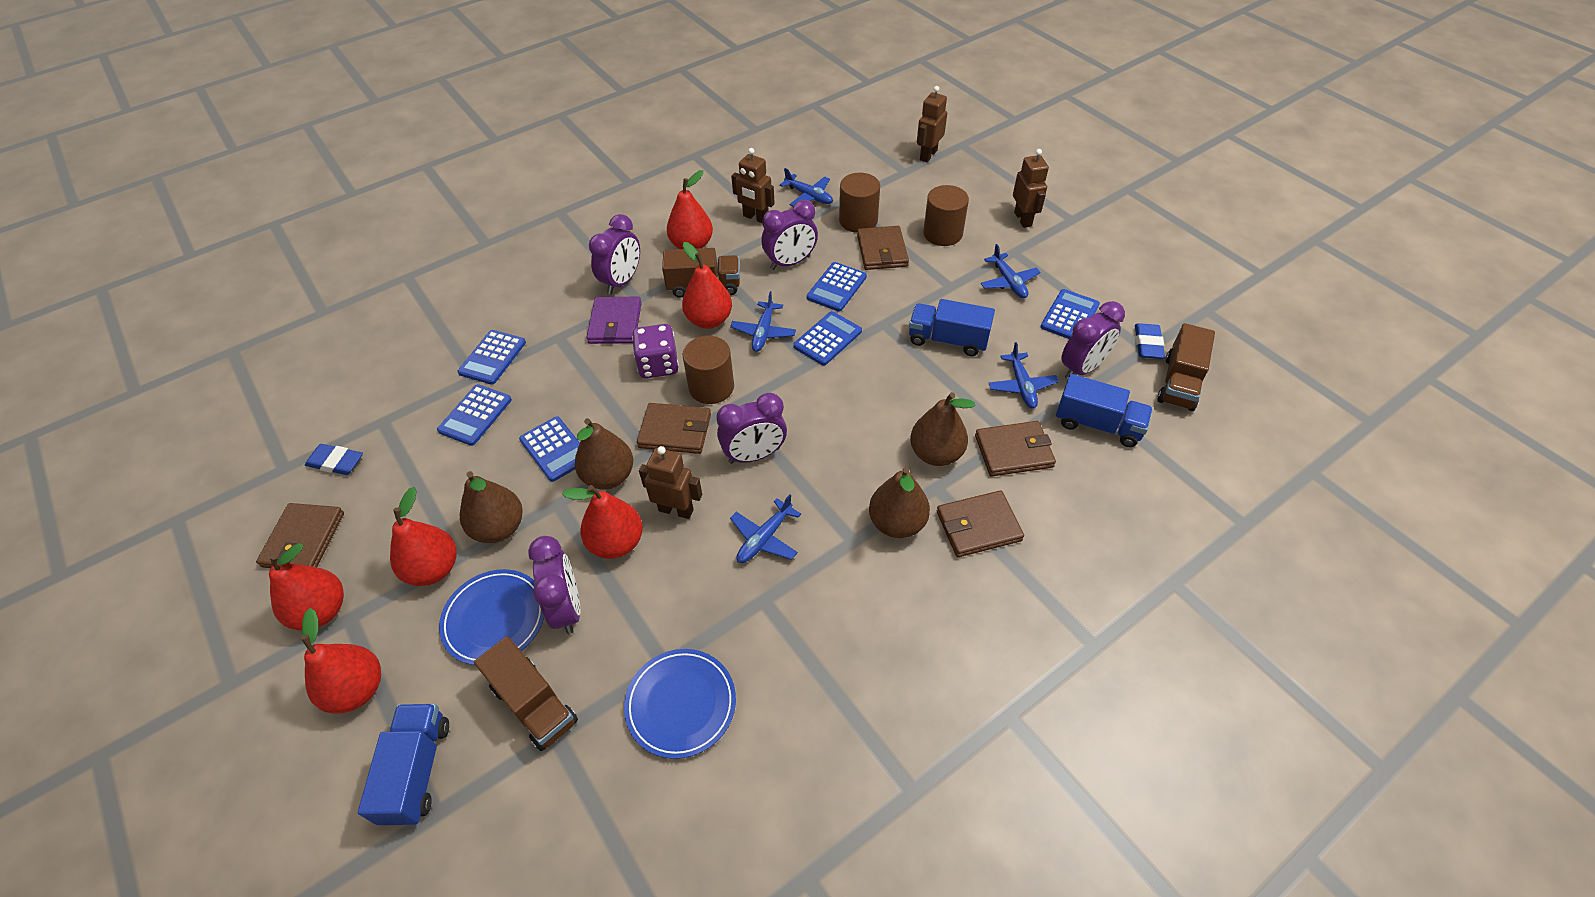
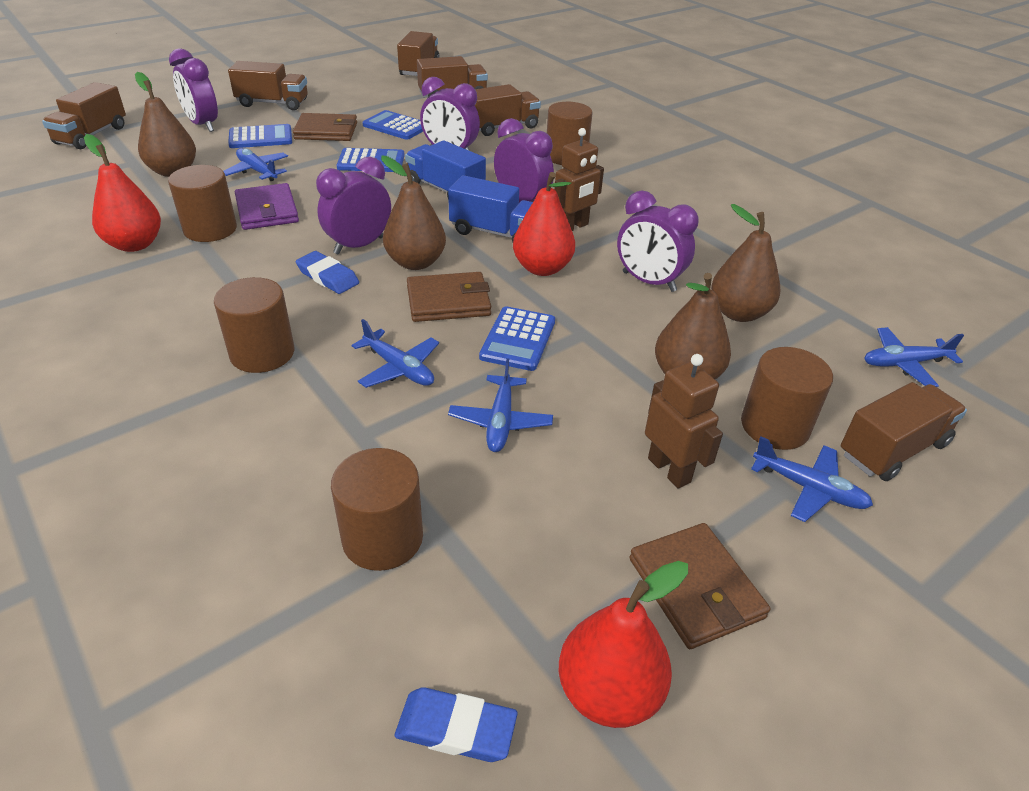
blue calculator: [437,384,512,446] [458,330,526,385] [519,416,580,482] [793,311,862,366] [807,262,867,312] [1040,289,1100,339] = 6 -> [228,124,292,148] [337,148,405,172] [362,110,423,140] [479,306,555,371] = 4
blue plate: [439,569,544,665] [624,649,736,759] = 2 -> none = 0
blue truck: [358,704,449,826] [909,299,995,356] [1056,374,1153,447] = 3 -> [405,140,486,200] [448,175,533,243] = 2
brown cylinder: [682,336,734,404] [839,173,880,233] [923,185,969,246] = 3 -> [168,165,237,242] [214,277,294,373] [331,448,423,571] [547,102,592,165] [741,347,833,450] = 5
brown robot: [639,446,702,519] [731,148,775,223] [917,86,947,162] [1013,149,1049,228] = 4 -> [554,128,604,231] [645,354,723,489] = 2
brown truck: [474,636,578,751] [662,248,740,298] [1157,323,1215,411] = 3 -> [42,82,126,149] [228,61,308,110] [397,31,440,76] [417,56,488,97] [475,84,541,136] [841,382,967,481] = 6
brown wallet: [256,503,344,568] [637,403,711,454] [857,226,909,270] [937,490,1024,557] [975,421,1056,476] = 5 -> [293,113,357,141] [407,272,491,322] [629,523,770,649] = 3
purple dice: [632,324,679,378] = 1 -> none = 0
red pear: [269,543,344,631] [301,608,381,713] [390,487,456,586] [562,485,643,559] [667,170,713,249] [682,242,732,329] = 6 -> [84,134,161,252] [513,172,575,276] [559,561,688,728] = 3

